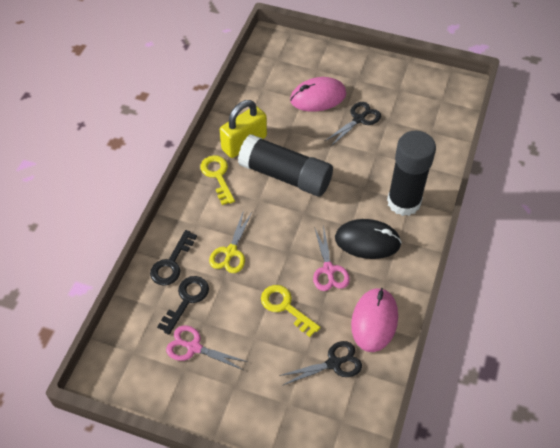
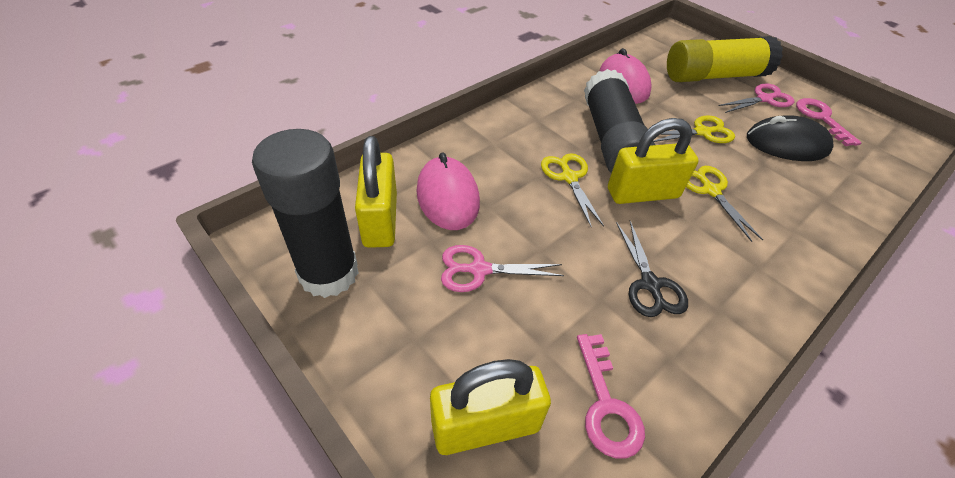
black key: [150,230,197,286] [157,276,209,335] = 2 -> none = 0
black scissors: [279,341,362,386] [325,102,381,146] = 2 -> [616,221,688,317] = 1
pink key: none = 0 -> [577,334,645,459] [796,98,862,146] = 2
yellow glue stick: none = 0 -> [667,36,783,82] = 1
yellow key: [200,155,235,205] [261,285,320,337] = 2 -> none = 0
yellow padlock: [220,100,267,158] = 1 -> [355,136,397,248] [430,359,551,455] [608,118,698,204] = 3
yellow scissors: [209,210,252,273] = 1 -> [541,153,604,228] [654,116,735,143] [686,166,763,242] = 3

